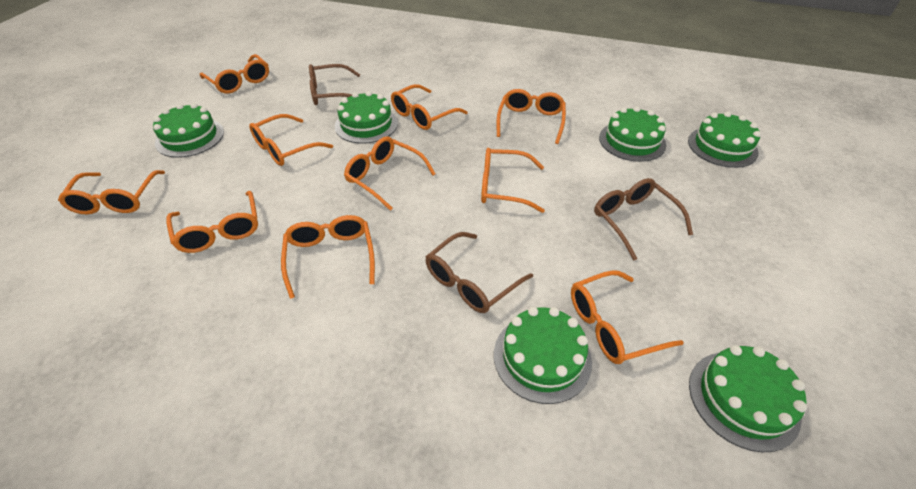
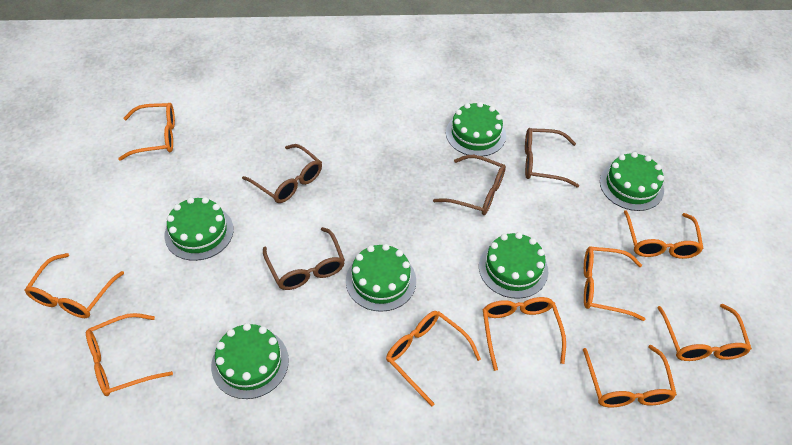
brown glasses: [309,64,360,105] [426,232,533,313] [594,178,693,260] = 3 -> [242,144,322,203] [263,227,345,290] [433,155,506,215] [525,128,579,187] = 4
orange glasses: [58,170,165,214] [166,191,258,253] [200,54,269,93] [249,114,333,166] [281,215,375,299] [344,136,436,211] [391,84,468,130] [481,148,545,213] [496,89,566,144] [571,270,684,364] = 10 -> [25,253,124,318] [86,313,173,396] [118,103,175,161] [386,311,481,406] [483,297,566,371] [583,345,677,407] [584,246,645,321] [624,210,704,259] [657,304,752,361] = 9

